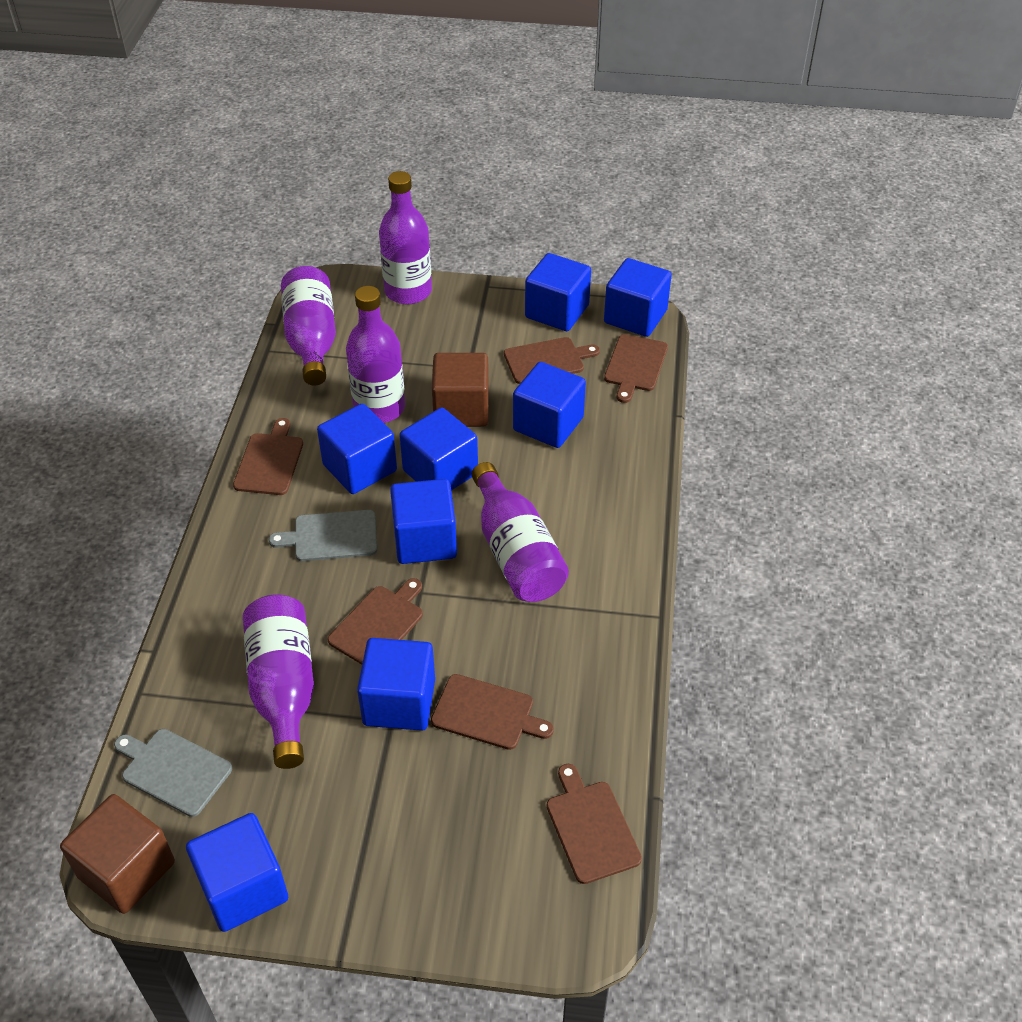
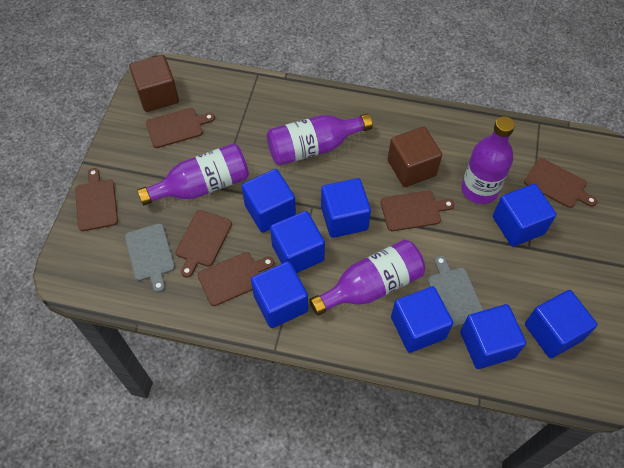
purple bottle: [243,594,314,769] [281,266,336,386] [346,286,405,423] [379,171,432,304] [472,462,569,602] = 5 -> [137,143,249,205] [267,114,373,165] [309,240,425,316] [461,116,515,204] = 4

